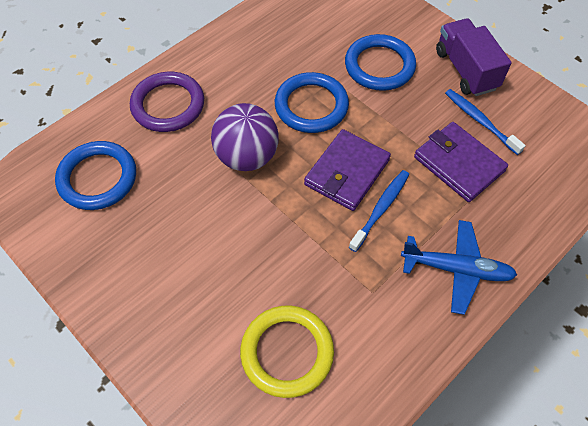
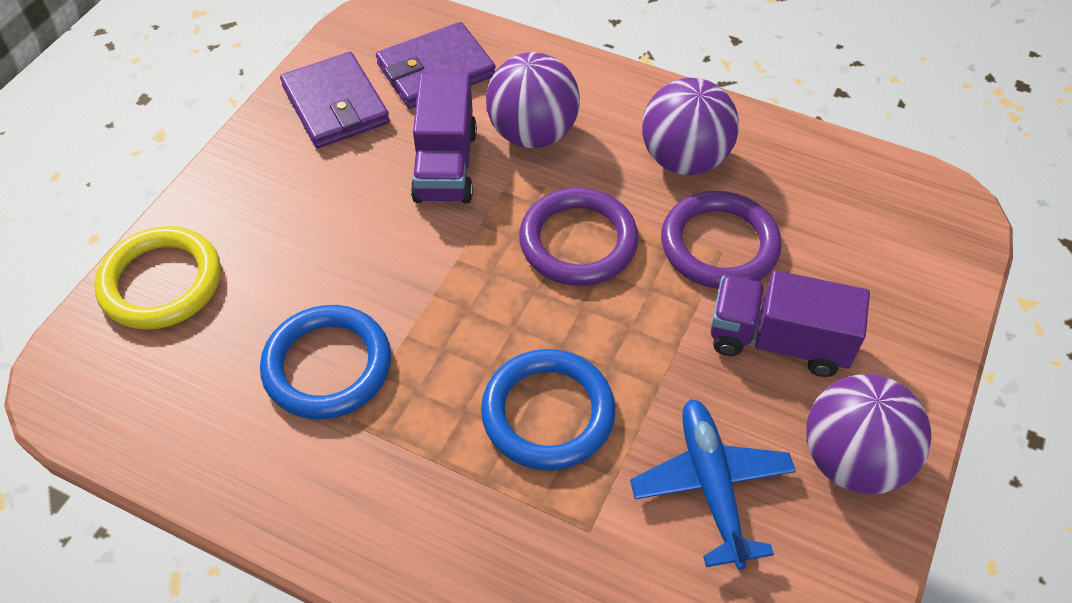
blue ring: [55,141,136,210] [275,72,349,133] [345,34,416,91] = 3 -> [260,305,391,419] [481,349,615,471] = 2
blue toothbrush: [349,170,409,252] [445,89,526,155] = 2 -> none = 0
purple ball: [211,103,279,171] = 1 -> [486,52,580,148] [642,78,739,175] [806,374,932,494] = 3
purple ring: [130,72,204,132] = 1 -> [519,188,639,286] [661,191,782,289] = 2
purple truck: [436,18,512,96] = 1 -> [411,73,477,204] [711,270,870,377] = 2

